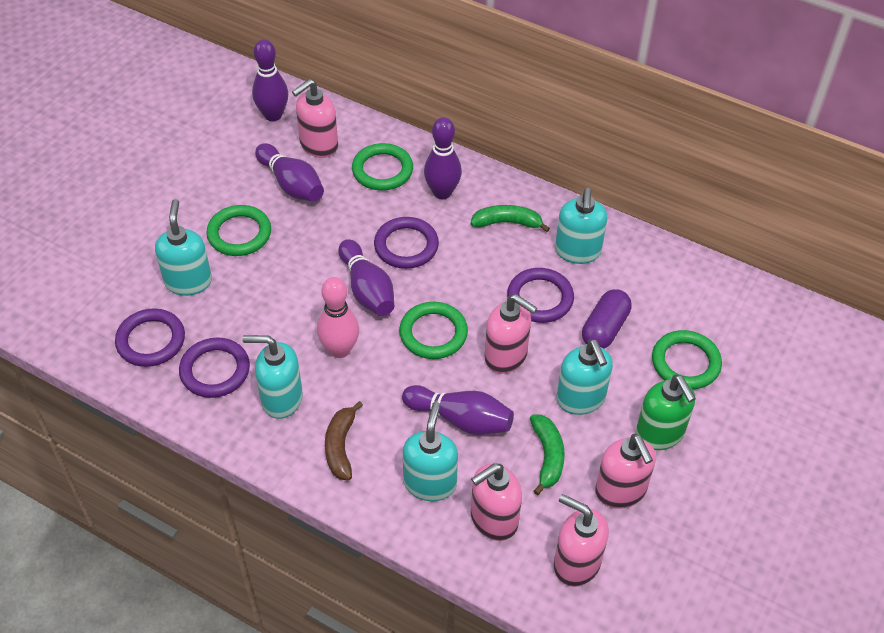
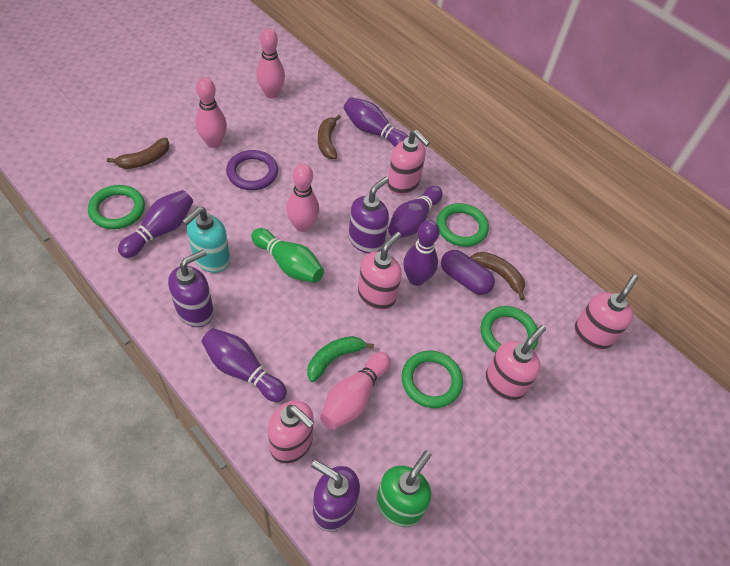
brown banana: [325,401,363,480] = 1 -> [107,138,170,169] [318,115,341,159] [470,252,525,300] = 3
green banana: [471,205,550,232] [530,414,565,495] = 2 -> [307,336,374,382] = 1
green bowling pin: none = 0 -> [251,228,324,283] = 1
pink bowling pin: [317,277,359,358] = 1 -> [195,77,227,148] [256,28,285,98] [286,163,319,232] [320,352,390,430] = 4
purple ring: [115,308,185,367] [179,338,250,398] [374,217,439,269] [507,268,574,323] = 4 -> [226,150,278,190] = 1
purple soap dispenser: none = 0 -> [168,249,214,327] [311,460,360,532] [349,176,389,253] = 3
turquoise soap dispenser: [155,199,212,296] [242,335,303,419] [403,402,458,501] [555,188,608,264] [557,339,613,415] = 5 -> [182,207,230,273] = 1

